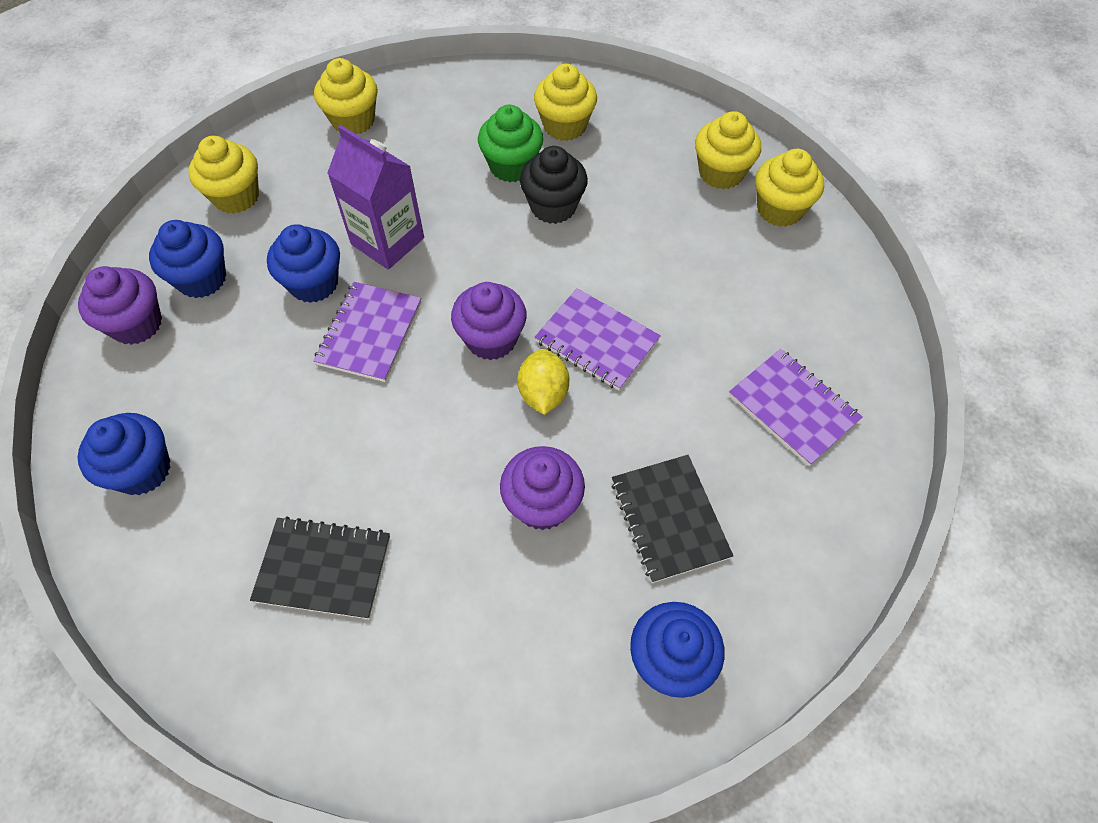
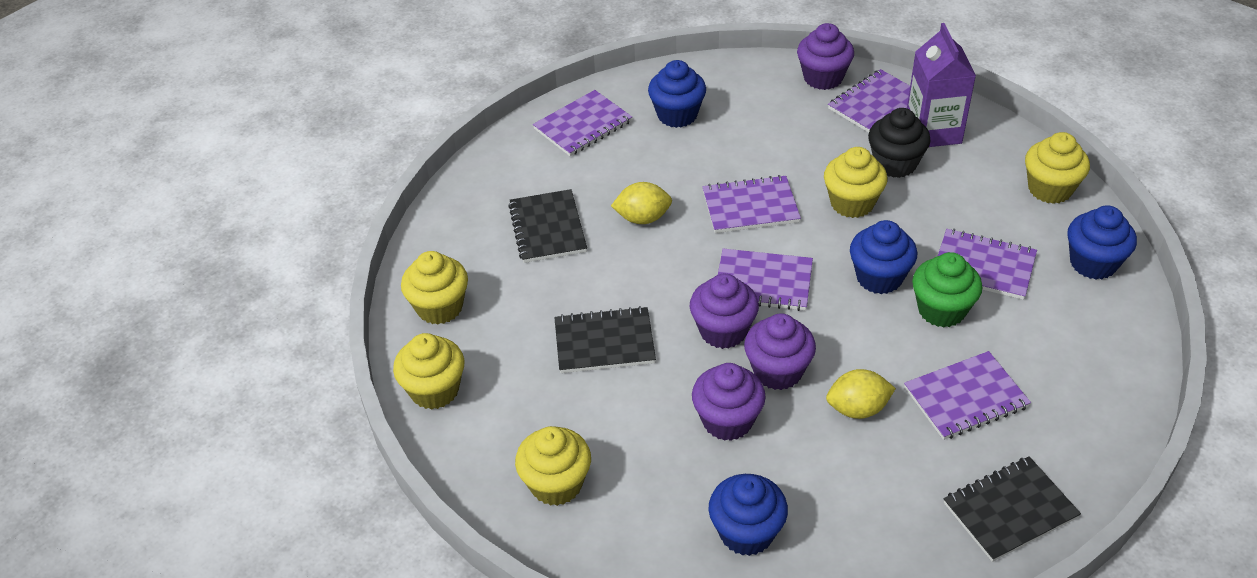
black notebook: [250,517,390,619] [612,455,733,583] = 2 -> [508,189,587,263] [554,306,656,373] [944,456,1081,562] = 3
purple cupcake: [78,266,162,345] [451,282,527,360] [500,446,585,530] = 3 -> [690,274,759,349] [692,363,766,441] [744,313,816,390] [797,23,854,90] = 4
purple notebook: [314,282,421,382] [535,288,661,390] [729,349,863,466] = 3 -> [533,90,632,156] [702,175,801,233] [718,249,813,311] [828,69,910,133] [904,351,1031,440] [938,229,1037,300] = 6
yellow lemon: [517,349,569,415] = 1 -> [611,182,672,224] [826,369,896,419] = 2

